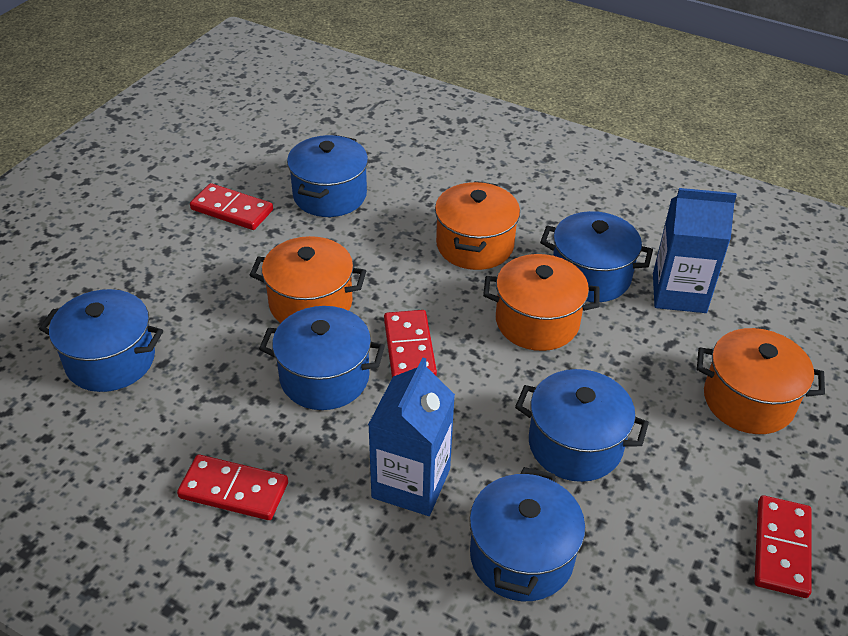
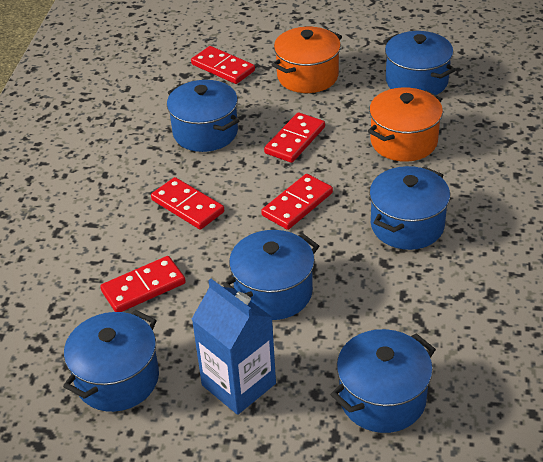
blue carton: [368,358,455,516] [653,188,737,313] = 2 -> [192,279,276,415] = 1
orange pot: [250,236,366,323] [435,181,520,270] [483,254,600,351] [697,328,825,434] = 4 -> [272,27,342,93] [368,87,443,162] = 2
red domino: [177,455,288,520] [190,183,273,230] [384,310,437,378] [754,495,812,598] = 4 -> [100,256,186,312] [151,177,224,230] [191,46,255,84] [261,174,333,230] [264,112,325,163] = 5

